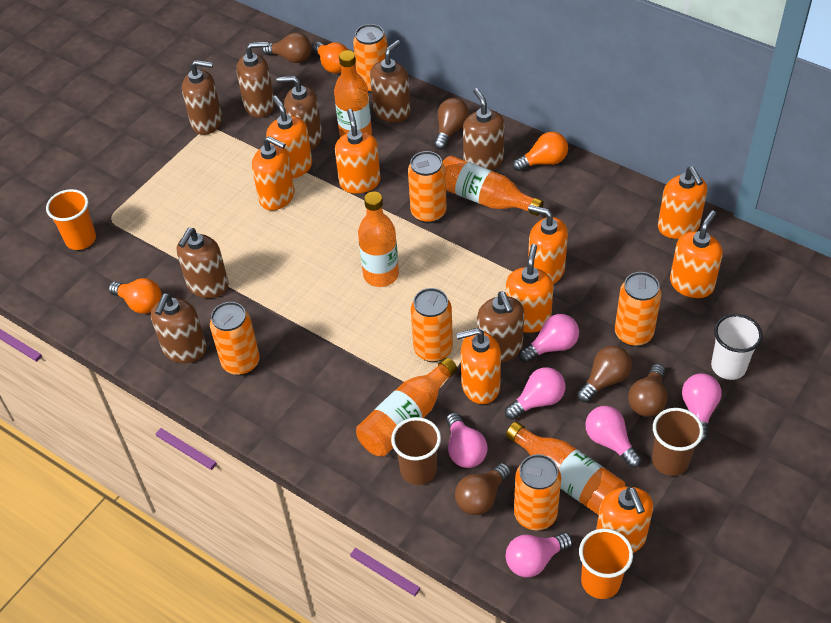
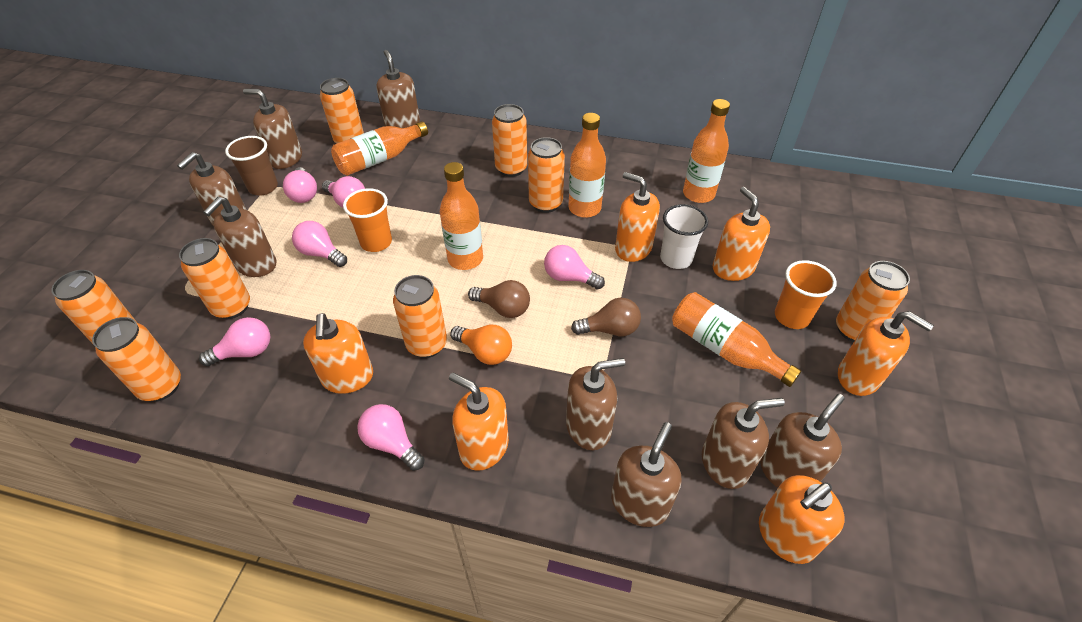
brown cup: [391,417,441,485] [652,408,704,476] = 2 -> [225,136,278,196] = 1
brown light bulb: [262,33,311,63] [434,98,469,150] [455,463,511,515] [577,346,632,402] [628,364,667,417] = 5 -> [468,280,530,318] [571,298,641,336] = 2
orange can: [210,302,260,376] [353,24,388,93] [408,151,446,223] [411,288,453,362] [514,454,561,530] [615,272,662,347] = 6 -> [51,270,137,344] [92,317,181,402] [179,238,250,319] [320,78,364,144] [393,275,447,358] [492,104,527,177] [528,137,565,213] [836,261,910,342] = 8
orange light bulb: [108,278,162,314] [312,42,348,73] [513,132,568,172] = 3 -> [450,325,512,365] = 1
orange soap dispenser: [252,136,295,210] [266,96,312,178] [335,109,381,194] [456,328,501,404] [506,244,553,333] [528,205,568,284] [596,487,653,553] [658,166,707,239] [670,210,723,298] = 9 -> [303,313,373,394] [449,373,509,471] [615,172,660,262] [713,187,770,281] [759,475,845,564] [838,311,934,396] = 6

